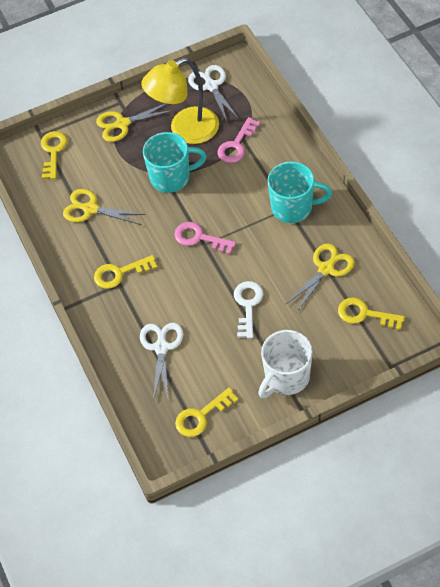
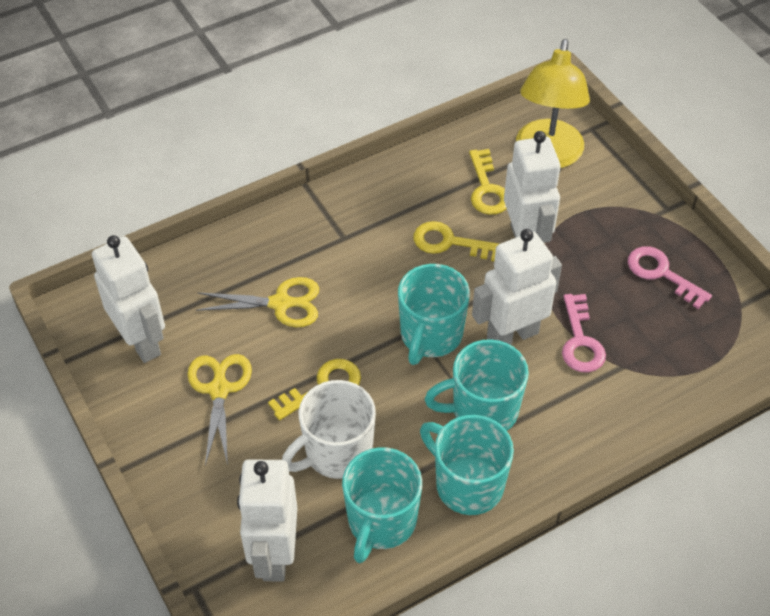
turquoise mug: [143,132,207,193] [267,161,332,223] = 2 -> [342,447,422,563] [398,264,470,365] [420,415,514,515] [424,339,529,431] = 4
white key: [234,281,263,339] = 1 -> none = 0
white robot: none = 0 -> [92,235,165,363] [237,459,297,582] [472,229,562,345] [504,131,561,243] = 4
white scissors: [140,323,183,401] [188,65,239,122] = 2 -> none = 0
yellow key: [41,131,67,179] [94,255,157,289] [175,387,239,437] [338,298,405,330] = 4 -> [268,359,361,420] [413,221,499,261] [469,149,507,215] = 3
yellow scissors: [63,189,145,225] [96,104,175,142] [285,243,354,312] = 3 -> [187,354,252,466] [196,277,319,327] = 2

